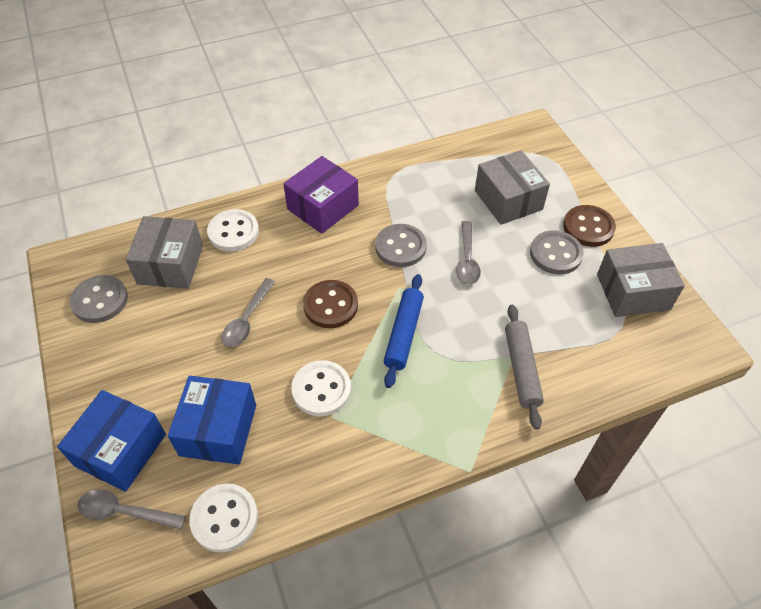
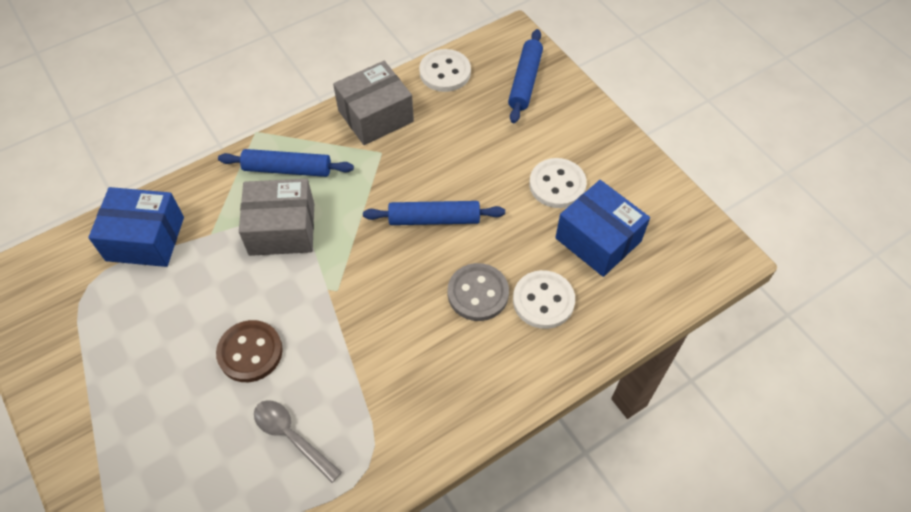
blue rolling pin: [384,274,424,388] = 1 -> [218,149,354,177] [363,201,505,225] [508,29,543,123] = 3
brown button: [303,280,358,328] [563,205,616,247] = 2 -> [216,320,283,382] = 1
grey box: [126,216,203,289] [475,150,550,225] [597,243,685,317] = 3 -> [239,179,314,256] [333,61,414,145] = 2
grey button: [70,275,128,323] [375,224,427,267] [530,230,584,274] = 3 -> [448,263,509,321] = 1
grey rolling pin: [505,305,544,430] = 1 -> none = 0
grey spoon: [77,489,186,530] [221,278,275,347] [456,221,481,285] = 3 -> [254,400,342,483] = 1
purple box: [283,156,359,234] = 1 -> none = 0

